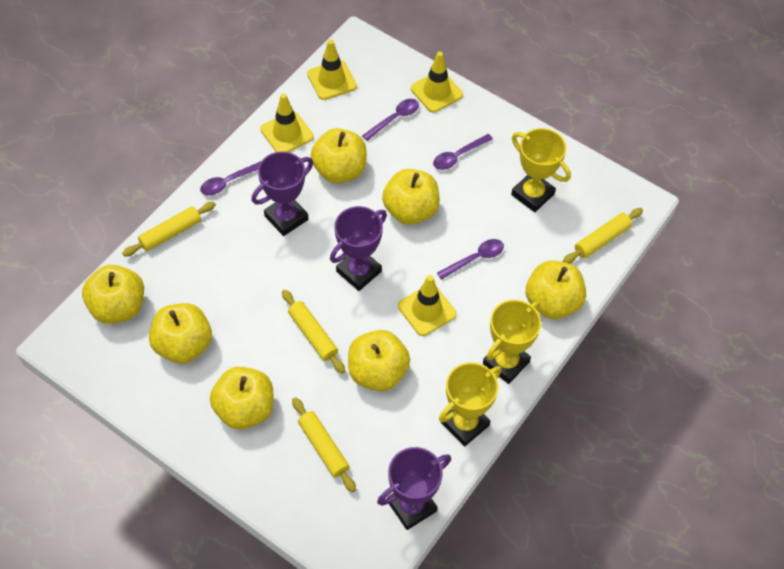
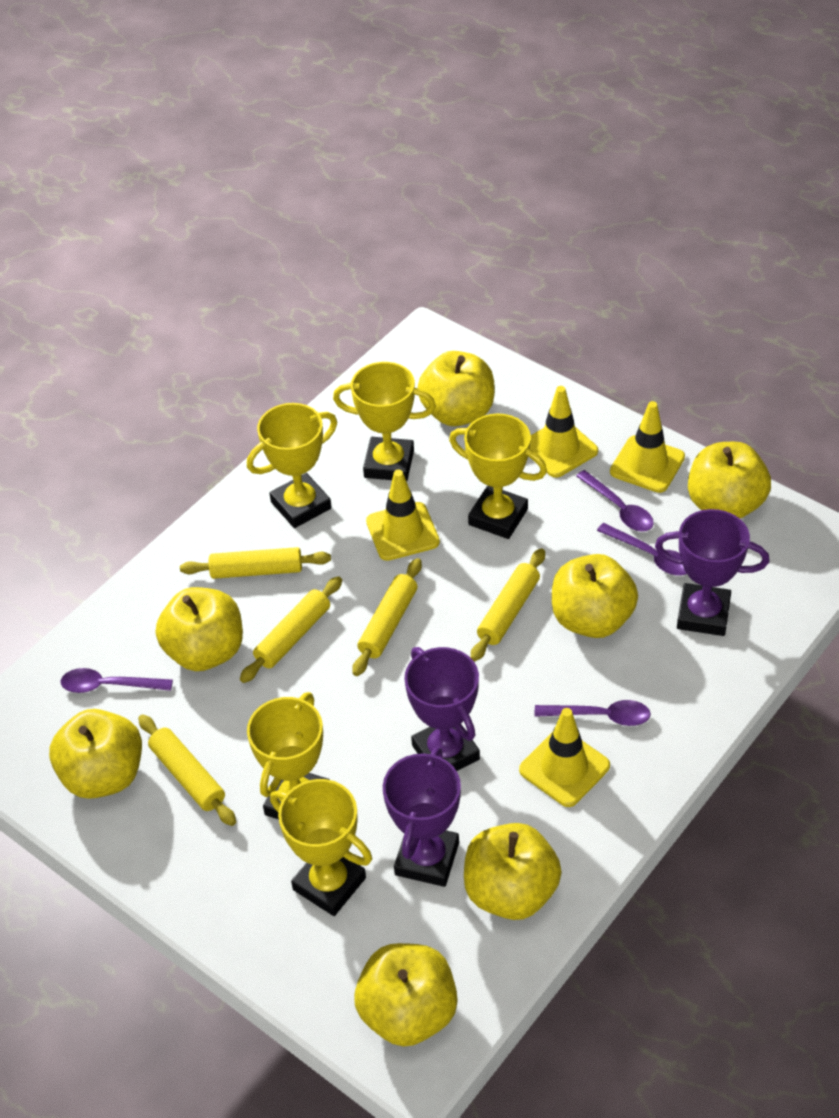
yellow rolling pin: [122,202,216,257] [282,290,345,374] [292,397,356,492] [563,208,643,264] = 4 -> [138,714,236,826] [180,547,331,579] [240,576,342,683] [352,558,422,676] [471,548,545,661] = 5
yellow trophy: [439,362,502,446] [483,300,541,384] [511,128,571,212] = 3 -> [247,403,337,528] [247,692,330,819] [270,779,372,916] [333,362,436,481] [449,413,547,539] = 5

